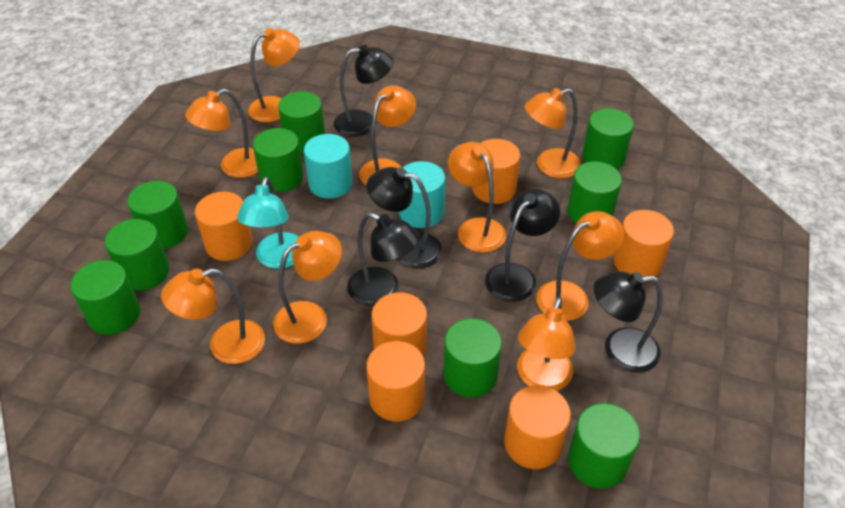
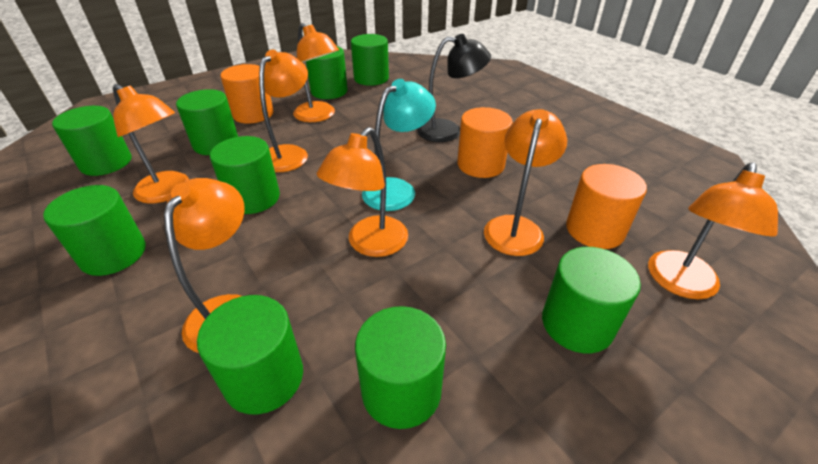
black lamp: [334,45,394,137] [347,212,419,306] [367,167,442,269] [485,189,560,302] [593,271,663,373] = 5 -> [417,34,491,142] = 1
orange cylinder: [195,192,253,261] [366,341,425,421] [371,292,427,357] [472,139,520,204] [504,385,571,469] [614,210,674,277] = 6 -> [220,64,274,124] [457,107,513,178] [566,164,647,249] = 3
orange lamp: [161,268,265,364] [185,89,258,178] [248,28,300,122] [273,231,342,344] [359,86,416,186] [448,142,506,253] [517,297,576,391] [525,88,581,178] [536,211,624,321] = 9 -> [113,84,189,204] [164,178,245,353] [259,49,308,172] [293,23,339,122] [317,127,408,257] [484,109,567,256] [648,162,778,299] = 7
turquoise cylinder: [304,134,353,199] [399,161,445,228] = 2 -> none = 0

